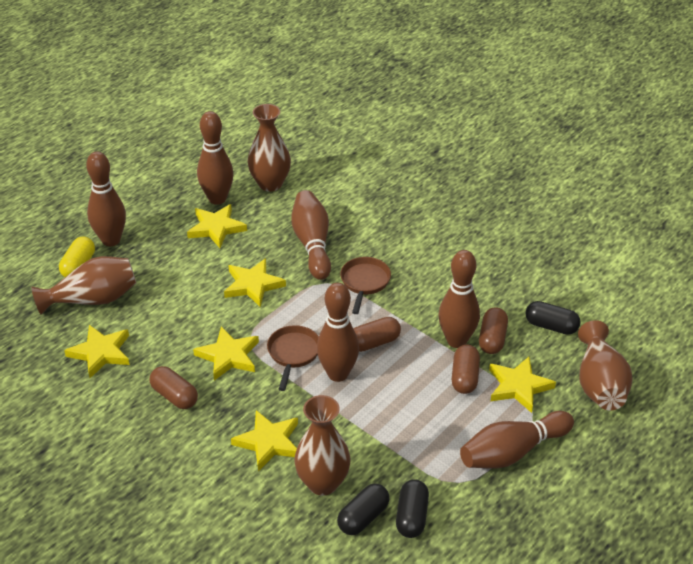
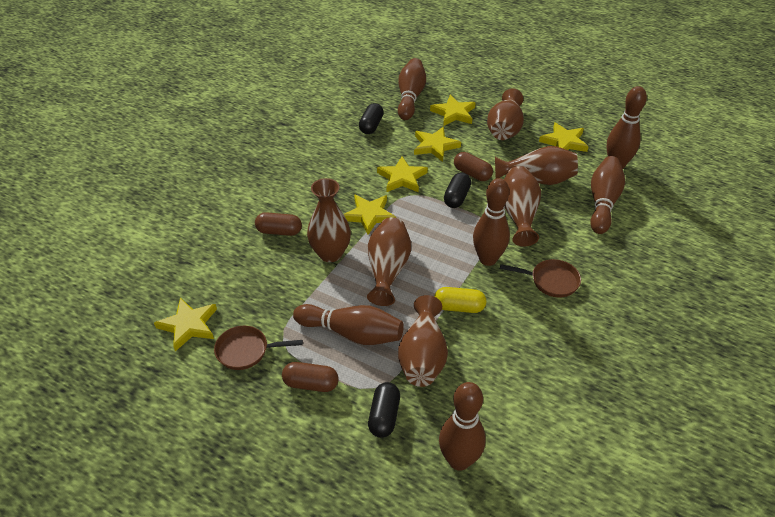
brown capsule: [149,366,198,409] [353,317,401,352] [452,345,480,394] [479,307,508,354] = 4 -> [255,212,302,236] [282,362,339,392] [454,152,493,181] = 3
brown vase: [31,256,136,315] [248,104,291,192] [294,395,351,496] [578,320,633,410] = 4 -> [307,178,351,262] [367,217,411,306] [398,295,448,387] [487,88,524,140] [495,146,578,185] [504,166,541,246] = 6

